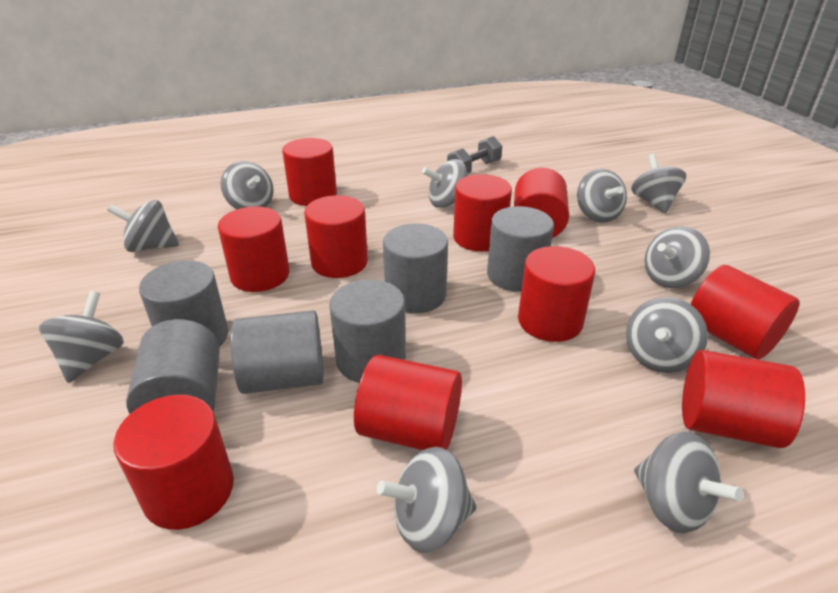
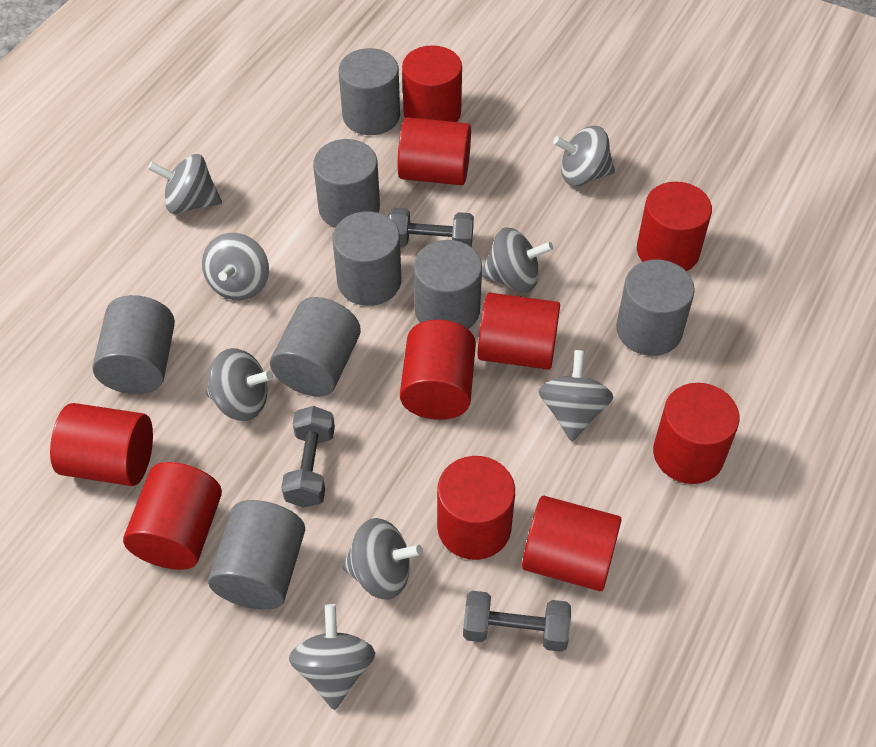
grey cylinder: [126,319,220,414] [139,260,228,346] [230,310,324,394] [329,279,406,383] [383,224,448,313] [487,206,554,292] = 6 -> [93,295,175,394] [208,500,305,610] [270,297,361,396] [313,139,380,228] [332,212,401,306] [339,48,400,135] [414,240,482,329] [616,259,695,356] = 8
grey dumbbell: [447,136,502,173] = 1 -> [281,406,335,508] [389,208,474,248] [463,591,571,652] = 3
grey spinning top: [39,291,124,383] [107,200,179,252] [220,161,274,209] [377,447,476,552] [422,159,468,208] [577,169,627,223] [626,297,708,373] [631,154,686,213] [634,431,744,533] [644,226,710,288] = 10 -> [148,154,222,214] [202,233,269,300] [206,348,273,421] [289,604,375,710] [342,518,423,600] [482,227,553,293] [539,350,613,442] [553,126,615,186] = 8

